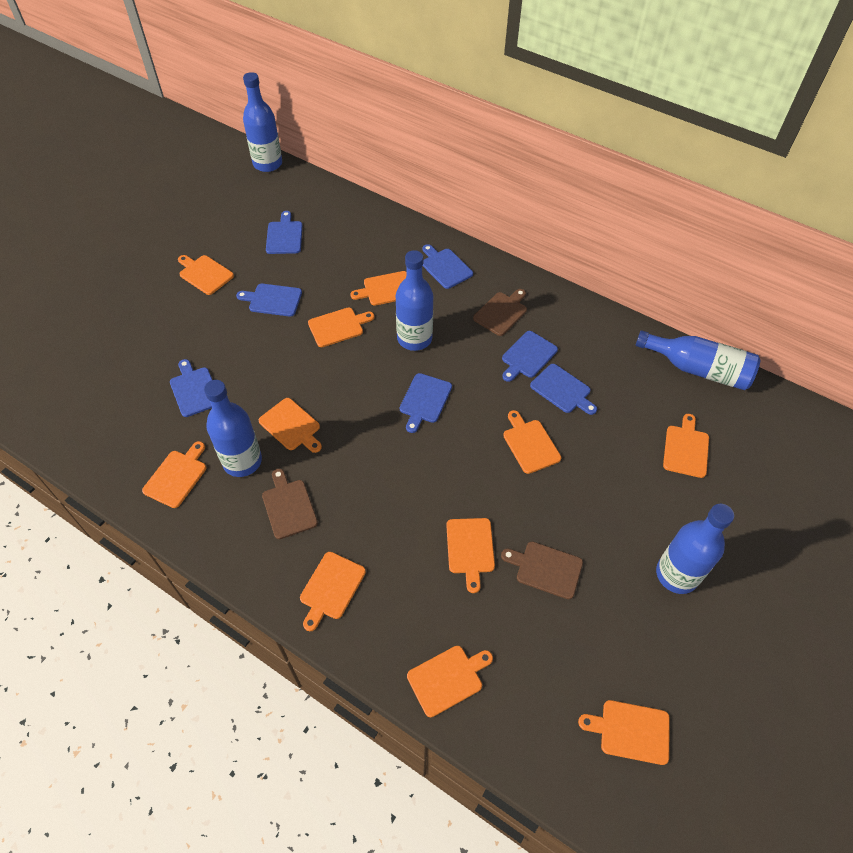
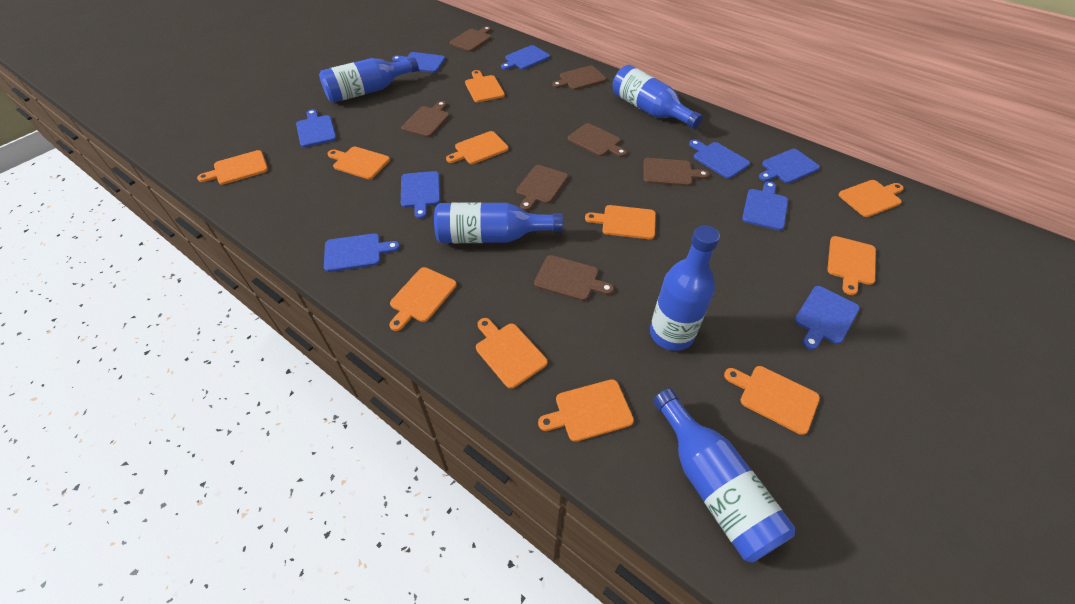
blue cutting board: [170,359,212,417] [236,284,302,317] [266,211,302,254] [400,373,452,433] [422,244,473,289] [502,331,558,382] [530,364,597,415] = 7 -> [296,109,336,147] [324,233,400,272] [392,52,445,73] [401,171,440,219] [501,45,550,70] [689,139,750,179] [742,181,788,231] [759,149,820,183] [795,286,860,350] = 9
brown cutting board: [262,469,318,539] [473,289,527,336] [501,542,583,599] = 3 -> [401,101,449,137] [450,26,491,52] [516,165,568,211] [534,255,614,301] [552,65,606,90] [568,123,627,157] [643,158,709,186] = 7

